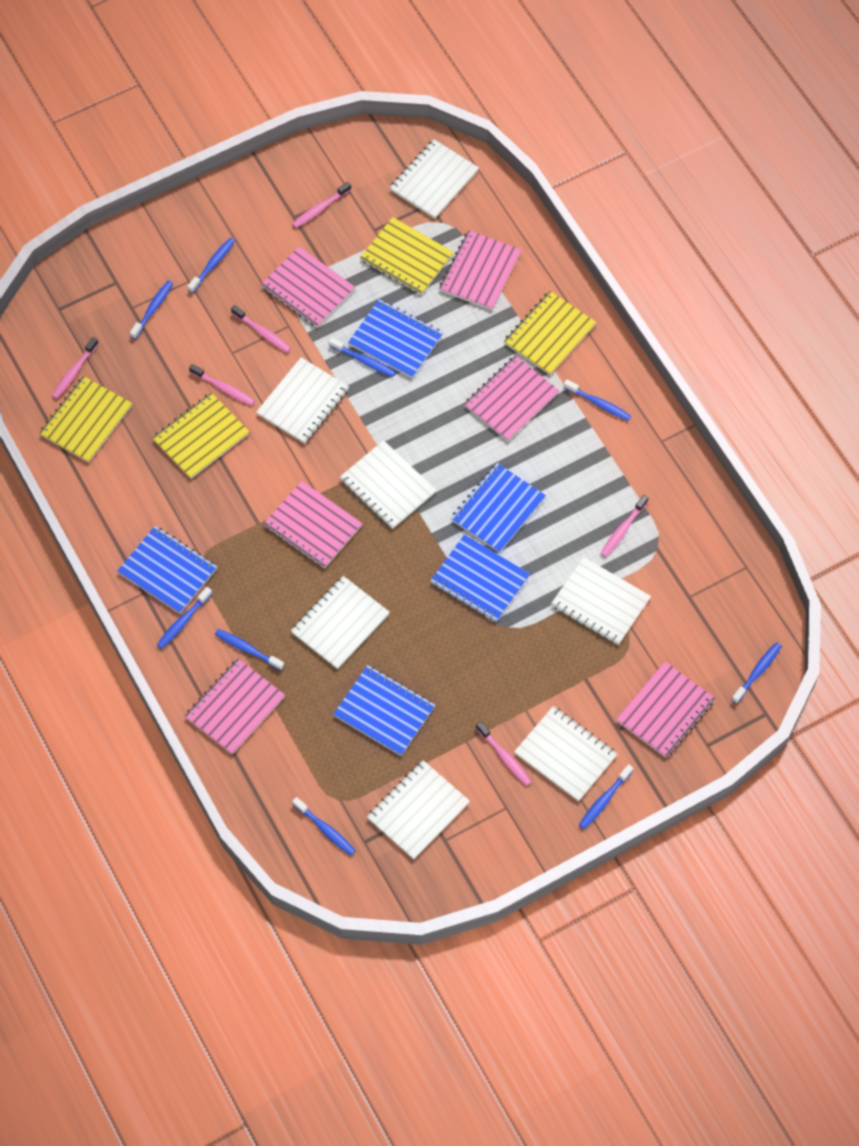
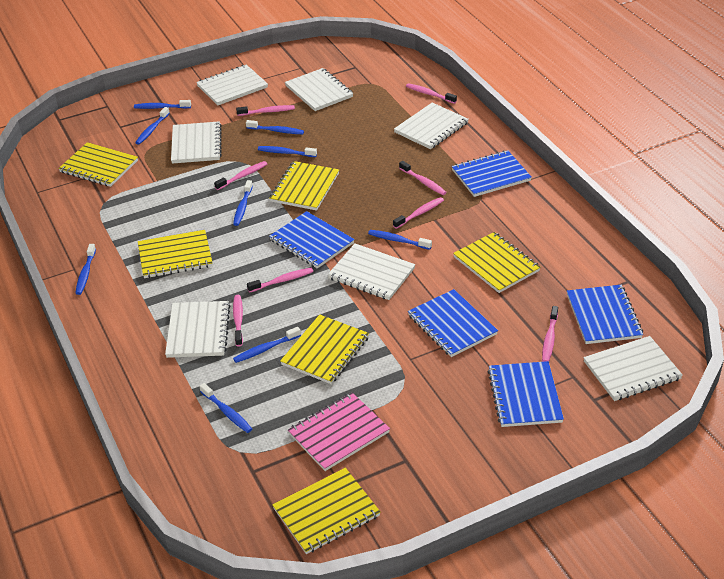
pink notebook: [185,658,285,755] [261,246,355,328] [264,481,363,569] [439,230,522,310] [464,355,559,441] [616,662,715,758] = 6 -> [288,392,390,471] = 1
pink toothbrush: [52,337,99,399] [189,364,255,406] [231,305,291,353] [292,182,352,228] [476,721,532,786] [600,495,648,557] = 6 -> [214,161,267,190] [233,295,243,347] [236,105,295,116] [247,268,313,293] [393,197,444,229] [399,161,447,195] [406,83,457,104] [542,306,558,362] = 8
yellow notebook: [39,376,132,463] [152,393,250,479] [360,217,454,295] [504,291,596,375] = 4 -> [58,142,138,187] [138,230,213,278] [269,161,339,211] [272,468,380,554] [280,314,369,384] [453,232,541,293] = 6

